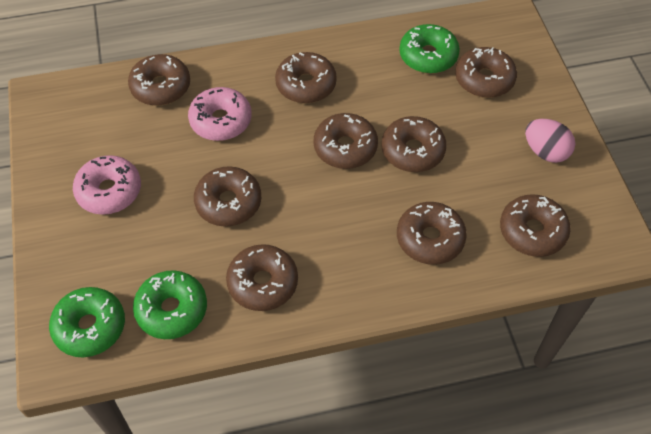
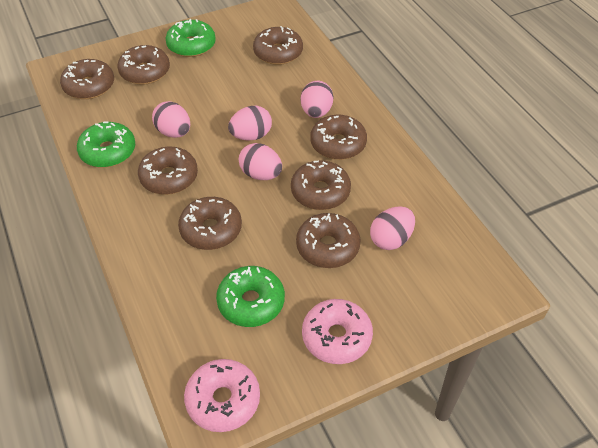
brown donut: [128,54,190,106] [194,166,261,227] [226,244,298,311] [275,52,337,103] [313,113,378,169] [381,116,447,172] [397,202,467,265] [455,47,517,98] [500,194,571,257] = 9 -> [60,59,114,99] [117,45,170,85] [138,147,198,195] [178,197,242,250] [253,26,303,65] [291,160,351,210] [296,213,360,268] [310,115,367,160] = 8
pink egg: [525,119,575,163] = 1 -> [152,101,190,138] [228,106,272,141] [239,143,282,180] [301,81,333,118] [370,206,415,250] = 5

